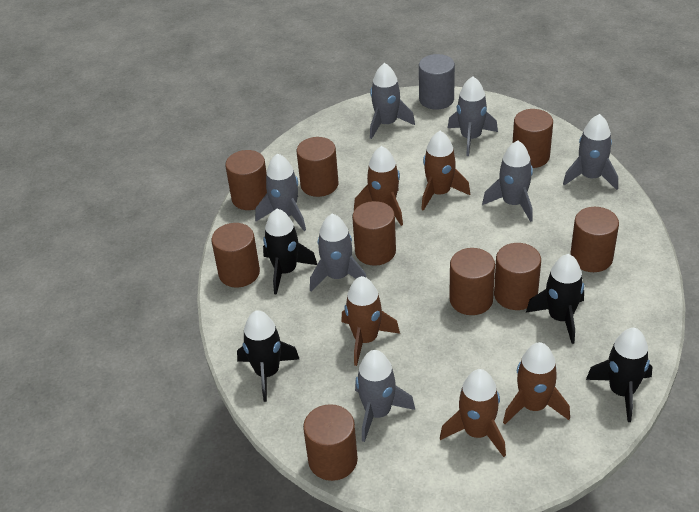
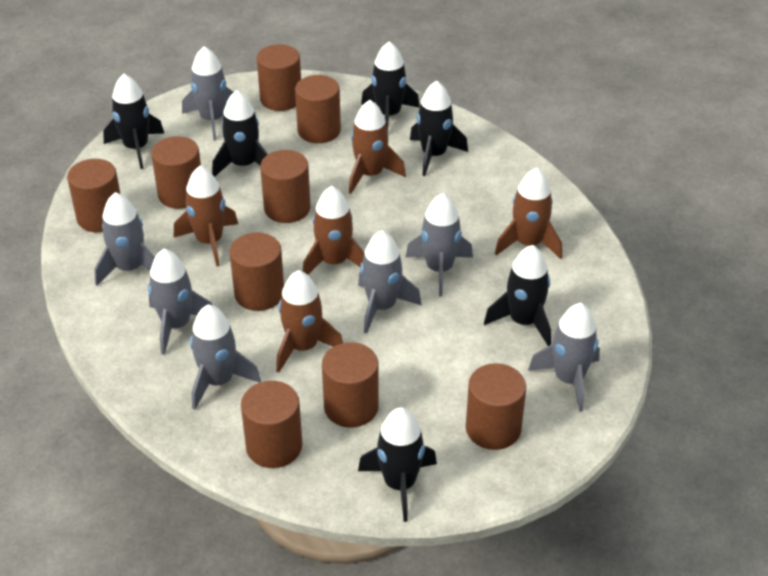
black rocket: [237,310,299,402] [263,209,317,294] [526,254,584,344] [586,328,653,422] = 4 -> [103,74,164,169] [212,90,268,177] [358,408,437,522] [361,41,420,133] [410,81,468,176] [484,245,551,346] = 6
grey cylinder: [419,54,455,110] = 1 -> none = 0

